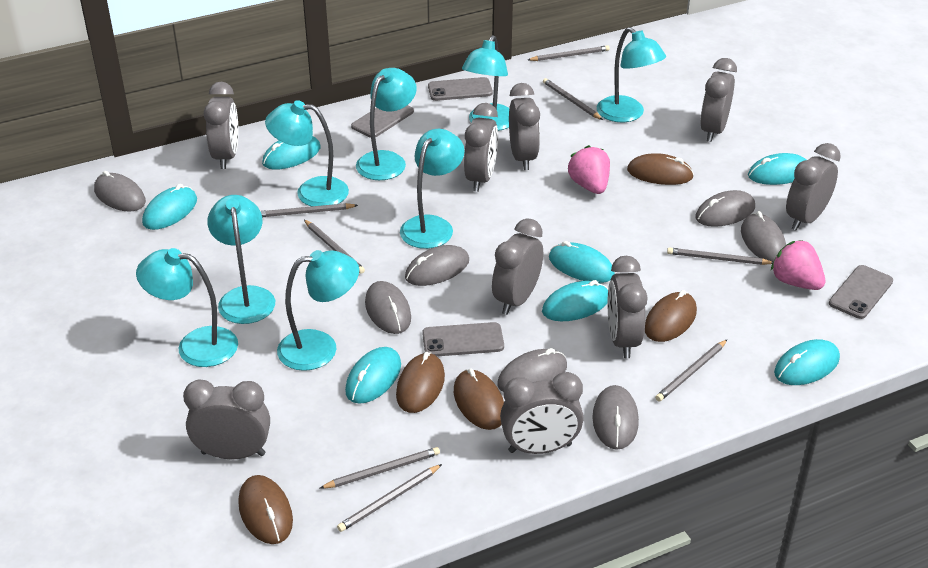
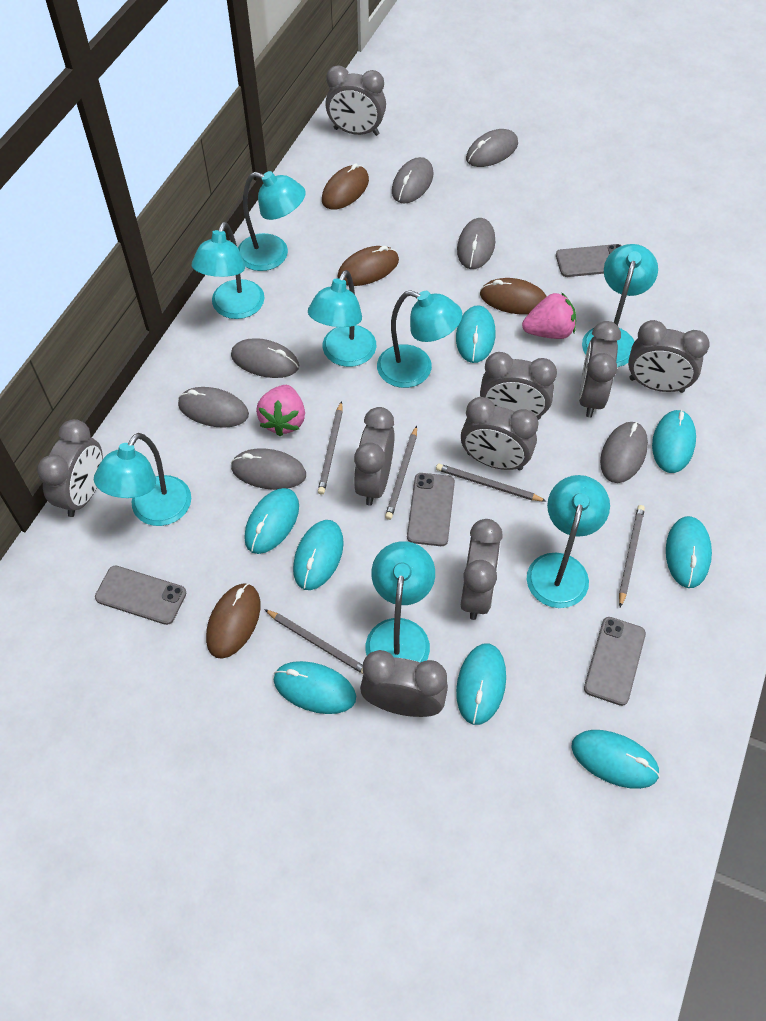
brown mouse: [238,475,293,544] [396,352,445,413] [454,369,504,430] [627,153,694,185] [645,290,697,342] = 5 -> [206,583,260,659] [322,163,369,210] [337,246,399,286] [480,278,547,315] = 4
grey pencil: [261,203,358,217] [304,220,365,274] [319,447,440,489] [337,464,442,532] [528,45,610,61] [543,78,603,120] [655,339,728,401] [667,247,773,265] = 8 -> [264,609,363,674] [318,401,343,494] [385,426,417,520] [436,464,546,501] [619,505,645,607] = 5
turquoise mouse: [142,184,197,230] [262,136,321,170] [345,347,401,404] [542,280,608,321] [549,241,615,283] [748,153,806,185] [774,339,840,385] = 7 -> [244,488,299,554] [274,661,356,714] [293,520,344,590] [456,305,495,363] [456,644,506,725] [571,730,660,789] [652,409,696,473] [666,516,712,588] = 8

